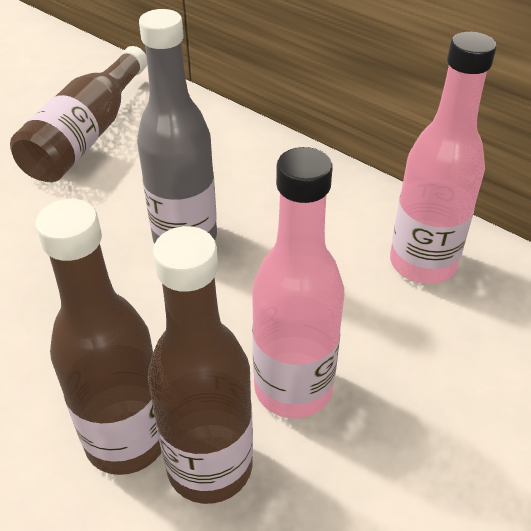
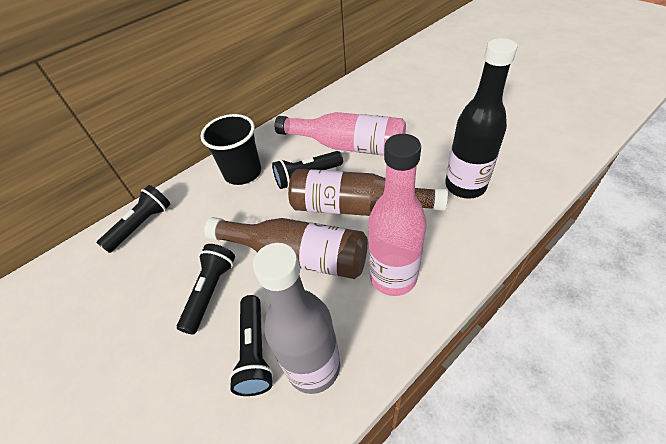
black bottle: none = 0 -> [445,38,517,199] = 1
black cup: none = 0 -> [201,114,261,185] = 1
black flashlight: none = 0 -> [97,185,171,253] [177,244,235,335] [229,295,274,396] [272,151,343,189] = 4
brown bottle: [10,46,147,182] [35,199,162,475] [148,226,253,504] = 3 -> [204,217,368,279] [288,169,448,216] = 2

